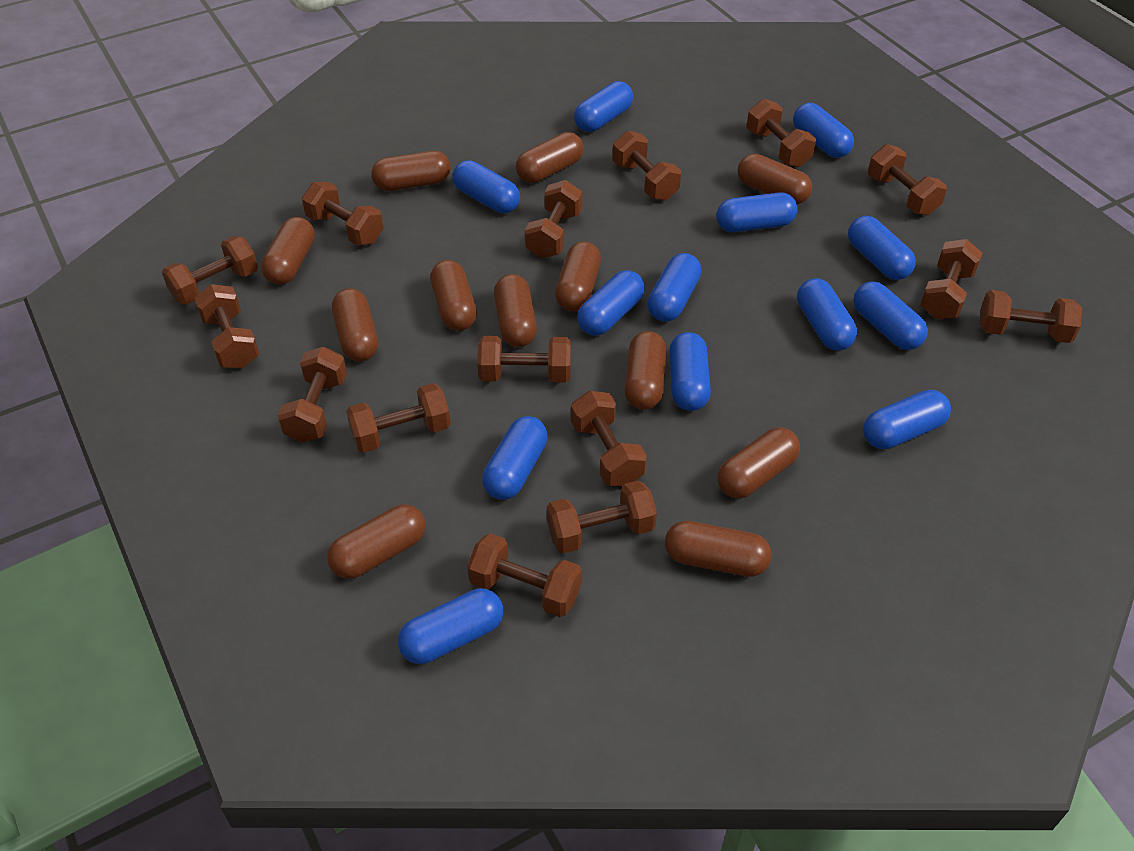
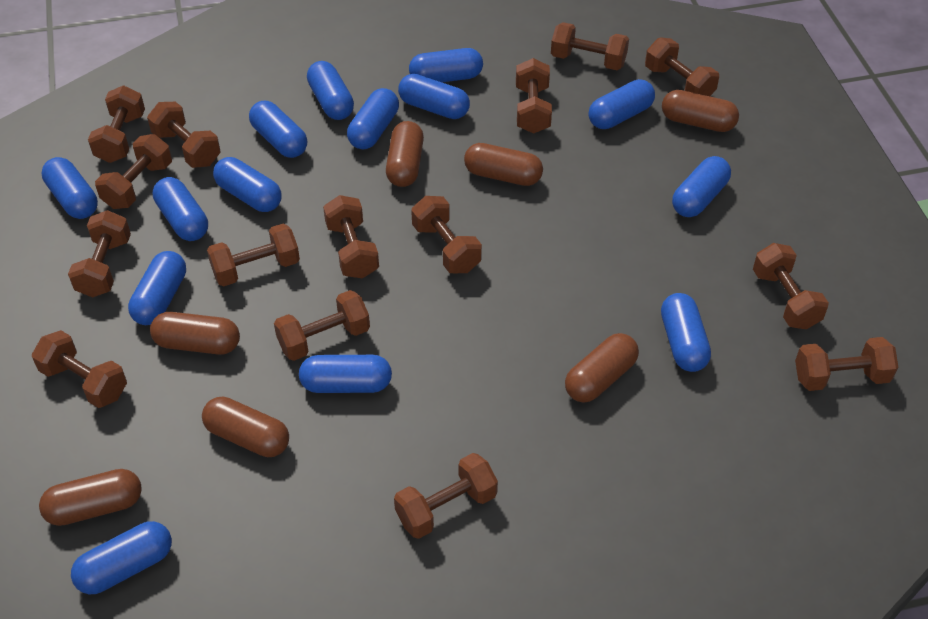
blue capsule: [398,588,503,664] [453,160,520,213] [482,416,548,500] [574,81,633,132] [577,270,645,336] [647,253,701,322] [669,332,711,411] [716,192,798,232] [793,103,854,158] [797,278,857,351] [848,216,916,280] [853,281,928,350] [863,390,951,449] = 13 -> [42,157,98,219] [71,521,172,594] [128,251,186,325] [153,177,208,241] [213,157,281,212] [249,101,307,158] [299,355,392,393] [307,61,354,120] [347,88,399,149] [398,74,470,119] [409,48,483,82] [588,79,655,129] [661,293,711,372] [672,156,731,217] = 14
brown capsule: [261,217,315,285] [327,504,426,579] [332,288,378,361] [371,151,451,191] [430,260,477,331] [494,274,537,347] [516,132,584,183] [555,241,601,311] [624,331,667,410] [665,521,771,577] [718,427,800,498] [738,154,812,204] = 12 -> [39,469,142,526] [150,312,240,355] [202,396,289,457] [386,121,424,187] [464,143,543,186] [565,333,639,402] [662,90,739,132] = 7

